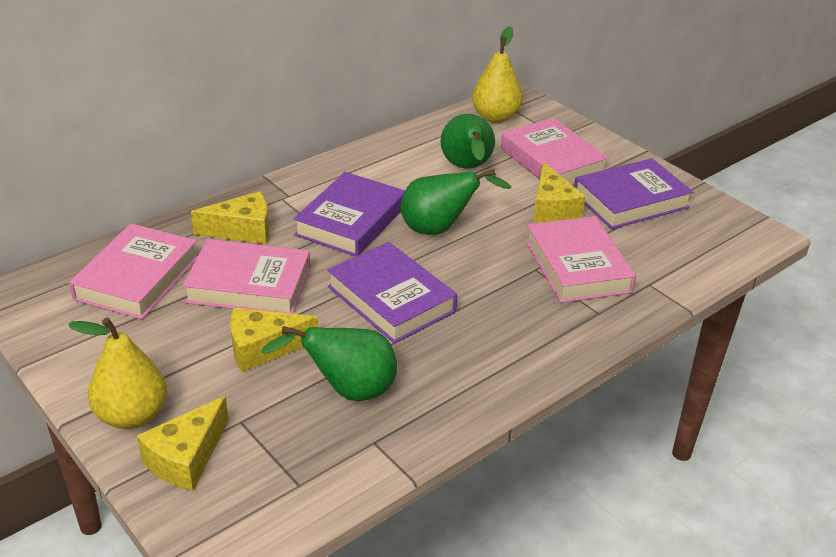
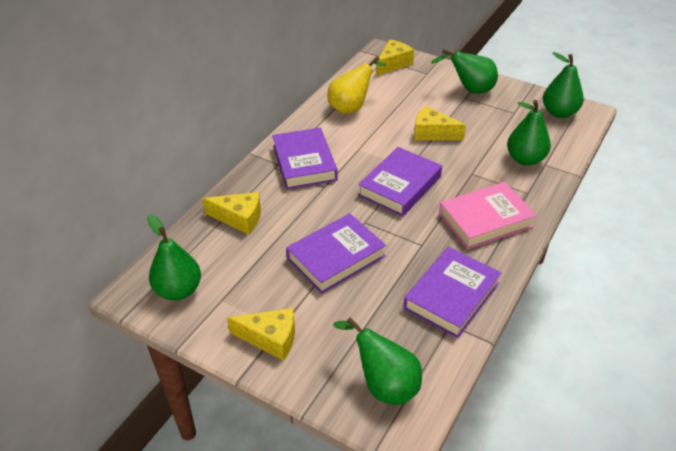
green pear: [261,326,397,401] [401,169,511,235] [441,114,495,169] = 3 -> [147,214,201,300] [333,317,422,405] [431,50,498,94] [507,100,551,166] [543,52,584,118] = 5
pink book: [69,223,198,320] [183,239,310,314] [501,118,609,185] [526,216,636,303] = 4 -> [439,182,536,250] = 1
purple book: [293,172,405,257] [327,242,457,343] [574,158,693,229] = 3 -> [272,128,338,189] [286,213,386,294] [358,147,442,216] [403,247,501,338] = 4
yellow pear: [68,318,167,429] [472,26,523,123] = 2 -> [328,56,386,114] = 1

